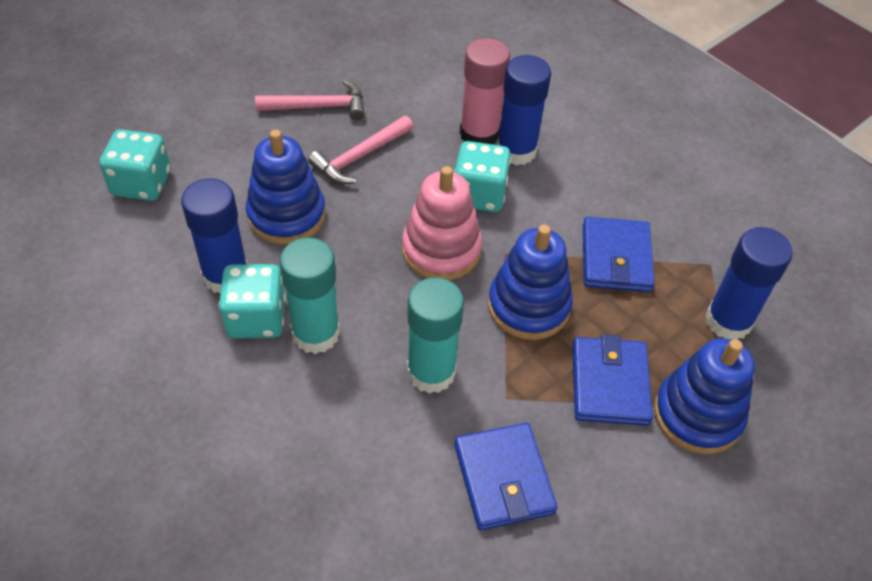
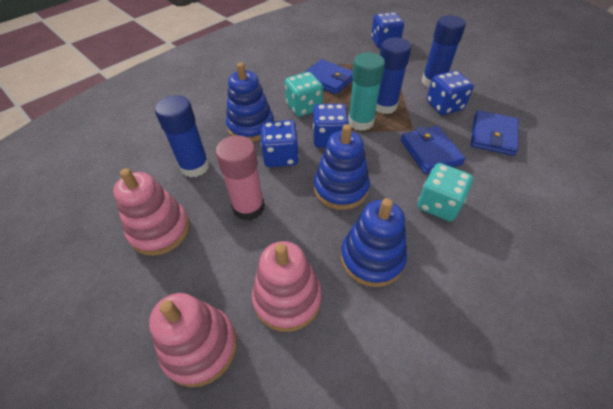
blue dice: none = 0 -> [261,120,299,167] [313,104,349,148] [371,12,404,48] [427,71,474,115] = 4
pink hammer: [255,80,365,120] [308,116,413,184] = 2 -> none = 0
pink stacking toy: [402,166,482,280] = 1 -> [113,168,190,256] [149,293,237,387] [252,241,322,332] = 3
turquoise dice: [99,129,171,201] [219,264,286,338] [454,141,511,212] = 3 -> [285,72,323,117] [417,163,473,221] = 2
turquoise glue stick: [280,238,340,354] [407,278,464,394] = 2 -> [348,52,385,131] = 1

